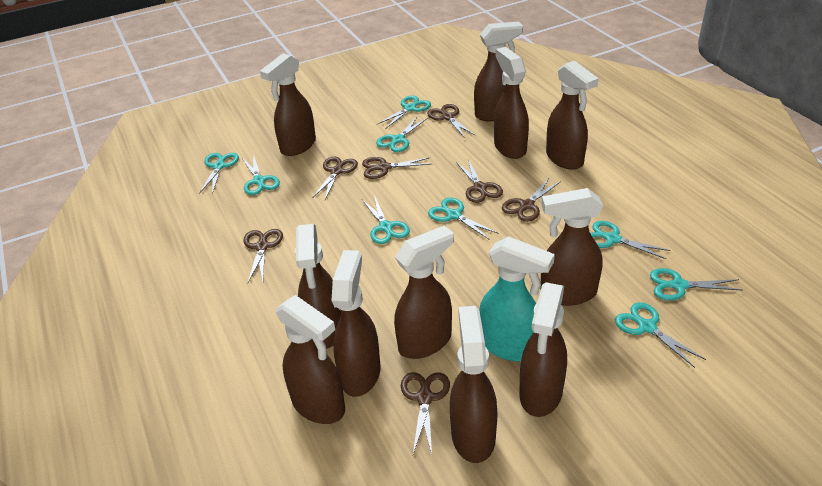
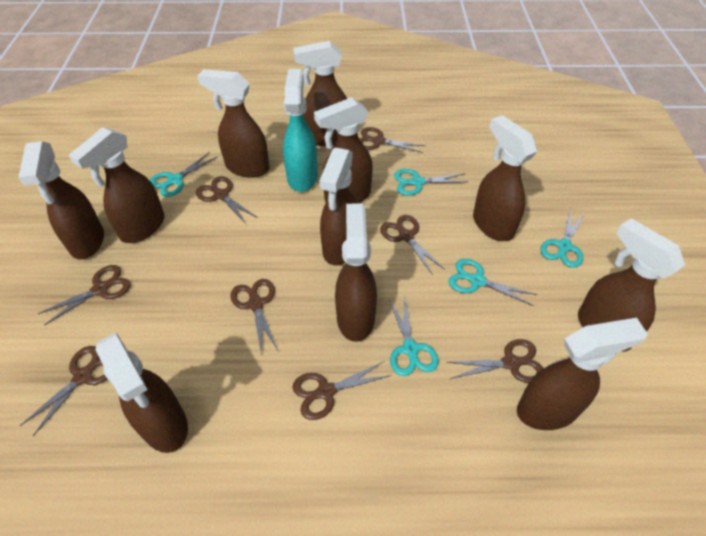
brown scissors: [243,229,283,282] [312,157,358,200] [362,157,431,179] [401,372,450,455] [427,104,476,138] [456,159,503,203] [502,178,561,222] = 7 -> [20,346,107,436] [38,265,131,326] [196,176,258,224] [230,279,278,354] [293,361,392,420] [359,127,426,153] [380,215,444,275] [446,339,544,383] = 8
turquoise scissors: [199,153,239,194] [242,154,280,195] [362,195,410,244] [376,116,427,152] [377,96,431,128] [428,198,499,240] [590,221,670,259] [615,302,706,368] [650,268,743,301] = 9 -> [150,152,217,197] [389,296,439,376] [394,169,468,195] [449,259,537,306] [540,209,585,268] = 5

